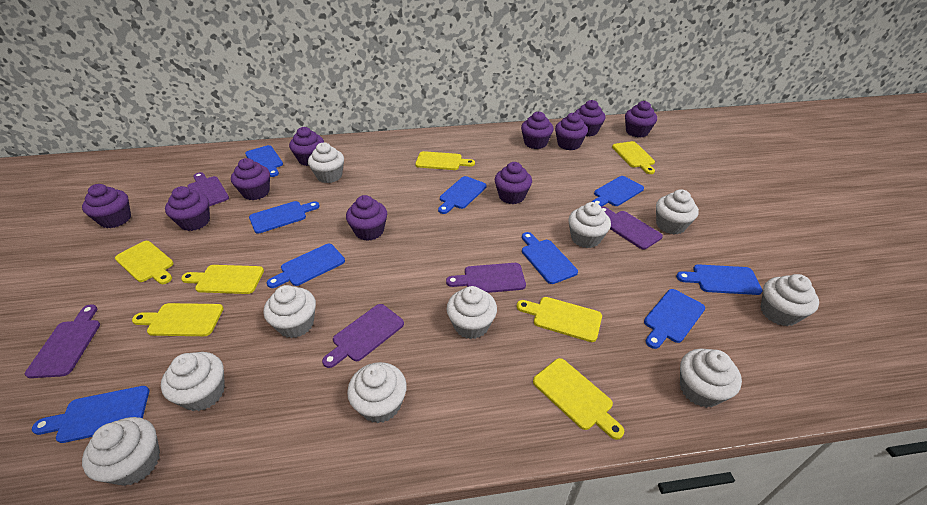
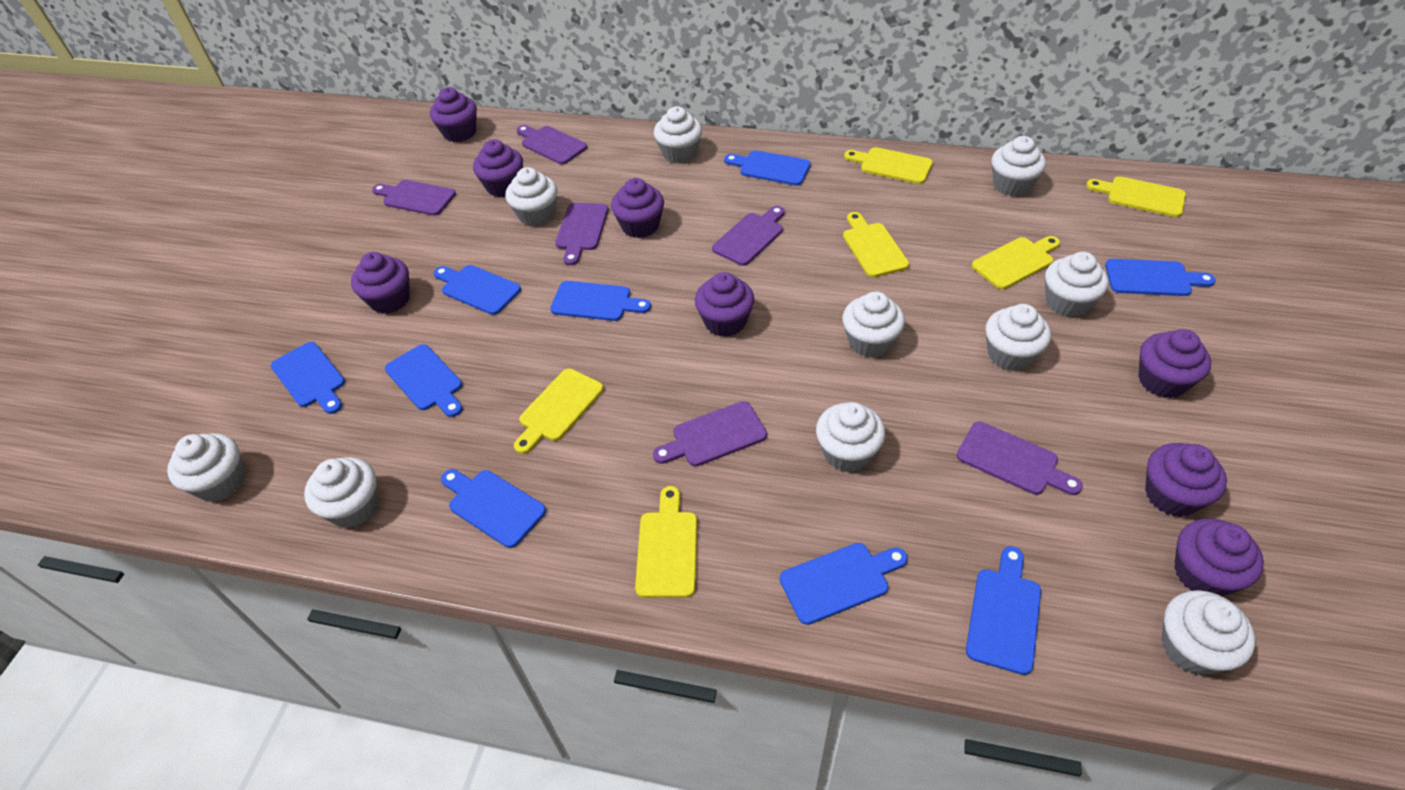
purple cupcake: [82,184,131,228] [165,186,210,231] [231,158,270,200] [289,127,324,166] [346,195,387,241] [495,162,532,204] [521,111,554,149] [555,113,588,150] [575,100,605,137] [625,101,657,138] = 10 -> [351,252,410,314] [430,87,477,142] [473,139,523,197] [611,178,664,238] [695,272,755,337] [1138,329,1211,398] [1145,443,1227,517] [1174,518,1264,596] = 8
purple cutting board: [25,304,100,378] [187,172,229,206] [322,304,404,368] [446,263,526,293] [601,206,663,249] = 5 -> [372,180,456,216] [517,125,587,164] [555,203,608,265] [653,401,767,466] [712,206,785,266] [957,422,1083,495] = 6
yellow cutting board: [115,241,174,284] [132,303,224,336] [181,265,264,294] [415,151,475,170] [517,297,602,342] [533,358,624,440] [612,141,655,174] = 7 -> [514,369,604,454] [635,486,697,598] [843,212,909,277] [844,147,933,184] [972,236,1060,289] [1086,176,1186,217] = 6

